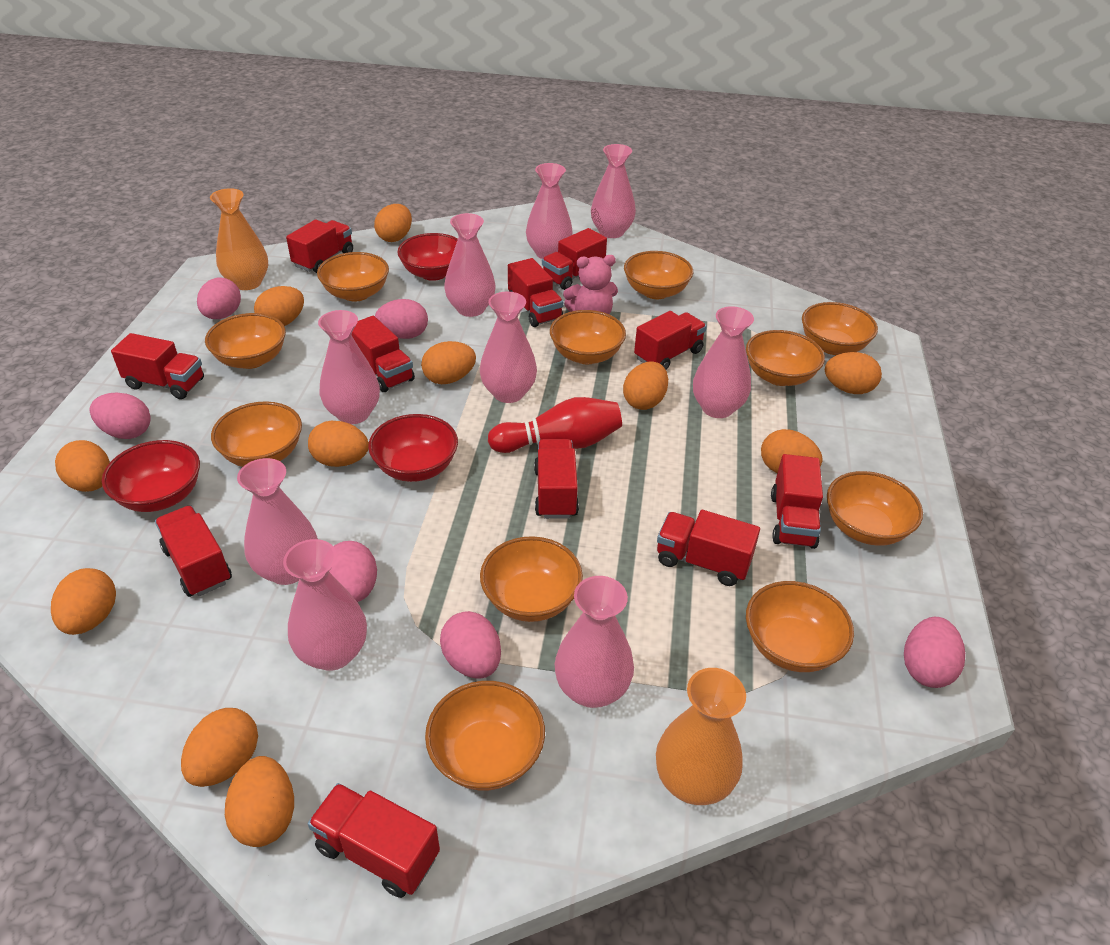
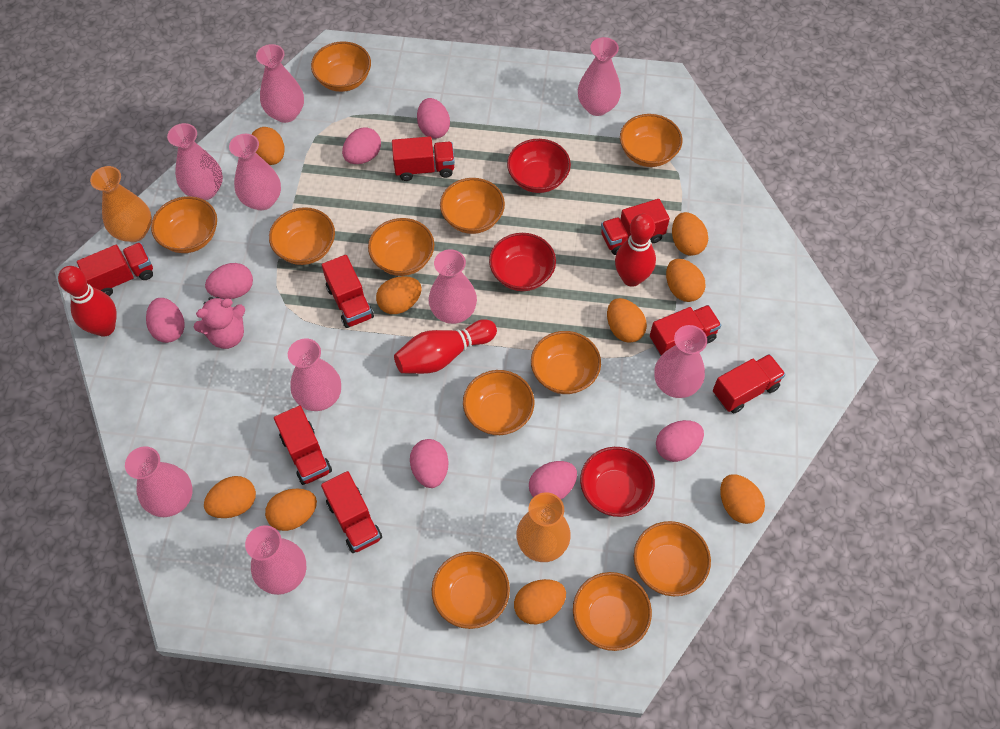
orange egg: [51,568,116,635] [55,440,110,492] [181,708,258,787] [225,756,294,847] [254,286,304,326] [308,421,369,467] [374,204,412,242] [421,341,476,384] [623,361,668,410] [761,429,823,473] [825,352,882,394] = 11 -> [204,476,256,518] [251,127,284,165] [265,489,317,531] [376,276,422,314] [514,579,566,624] [607,298,647,343] [666,259,706,302] [672,212,708,256] [720,474,765,524] = 9
pink egg: [90,393,151,439] [197,278,241,319] [329,541,377,602] [375,299,428,339] [440,611,501,678] [904,617,965,688] = 6 -> [146,298,185,343] [205,263,253,299] [342,127,381,164] [410,439,449,488] [417,98,450,139] [529,461,577,499] [656,420,704,462] = 7
red bowling pin: [488,397,622,453] = 1 -> [58,266,117,337] [394,319,497,374] [615,214,656,287] = 3
red truck: [111,333,204,399] [155,506,232,597] [286,220,353,273] [308,783,440,898] [351,316,415,392] [508,258,563,327] [534,439,579,519] [542,228,607,290] [634,311,707,370] [657,510,760,586] [771,454,823,549] = 11 -> [77,242,153,296] [274,406,332,485] [321,471,382,553] [322,255,374,328] [392,136,455,181] [601,199,670,255] [650,305,721,356] [713,354,786,414] = 8

